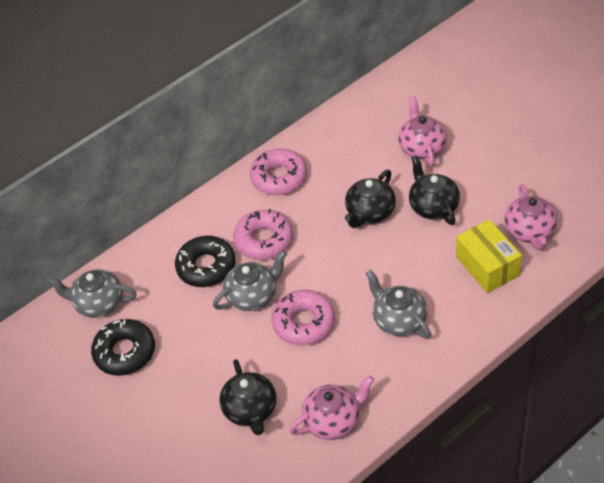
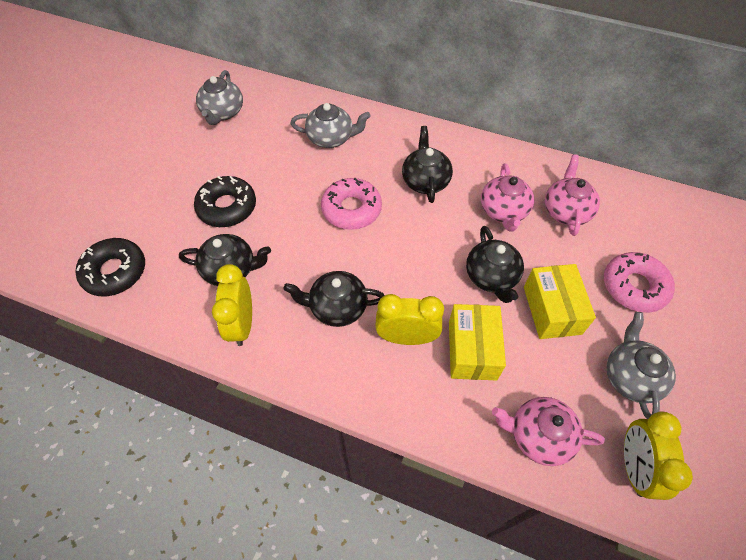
black teapot: [219,359,276,435] [345,170,396,228] [409,155,460,225] = 3 -> [179,234,271,286] [283,271,385,327] [402,126,453,203] [466,226,524,303] = 4
pink donut: [233,209,293,260] [250,149,307,195] [272,290,335,345] = 3 -> [321,178,382,230] [604,252,675,313] = 2
yellow box: [456,219,522,293] = 1 -> [449,304,506,381] [524,264,596,339] = 2
yellow clock: none = 0 -> [212,264,252,346] [375,294,444,345] [624,411,693,500] = 3

